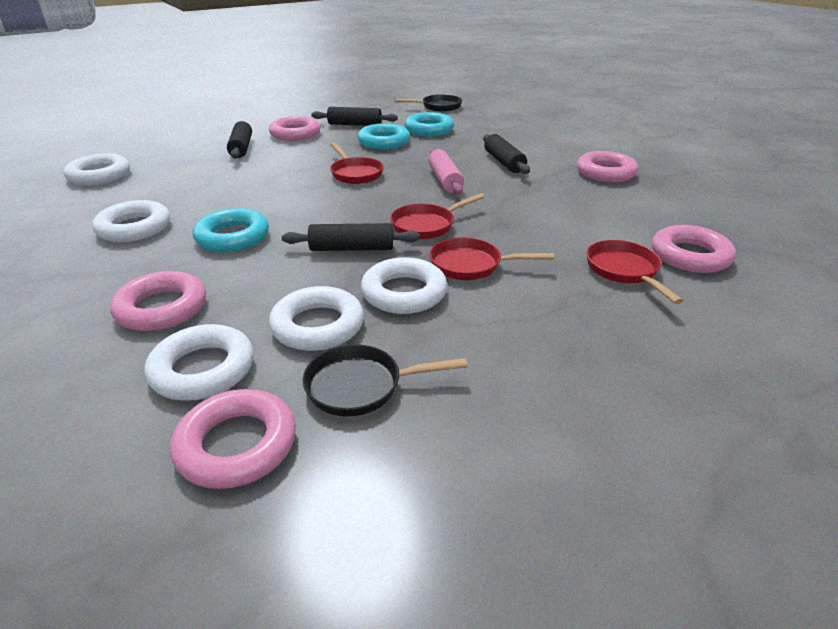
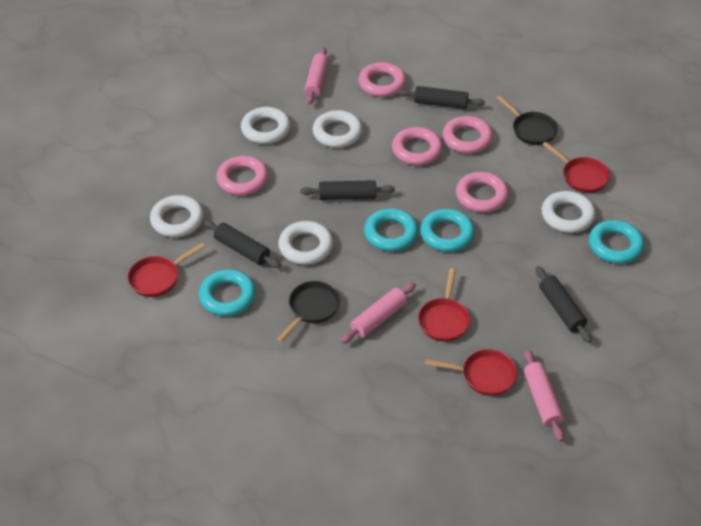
pink rolling pin: [428,149,464,195] = 1 -> [304,47,329,105] [341,283,416,344] [524,349,564,442] = 3
turquoise ring: [193,208,269,252] [358,123,410,150] [405,112,454,136] = 3 -> [199,269,256,316] [364,208,418,252] [420,209,475,252] [589,220,644,264] = 4

